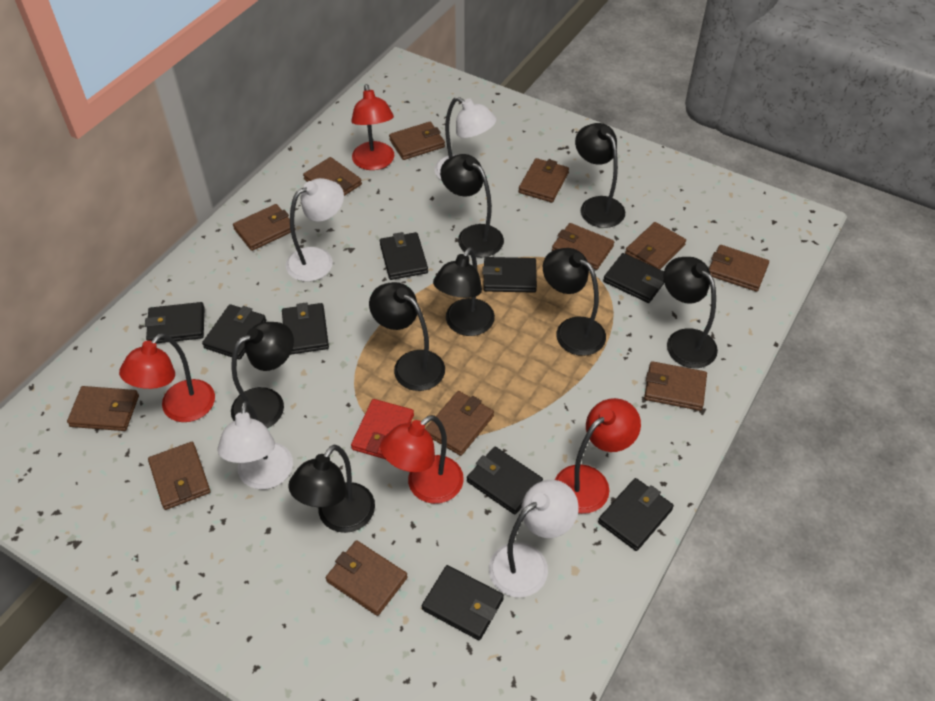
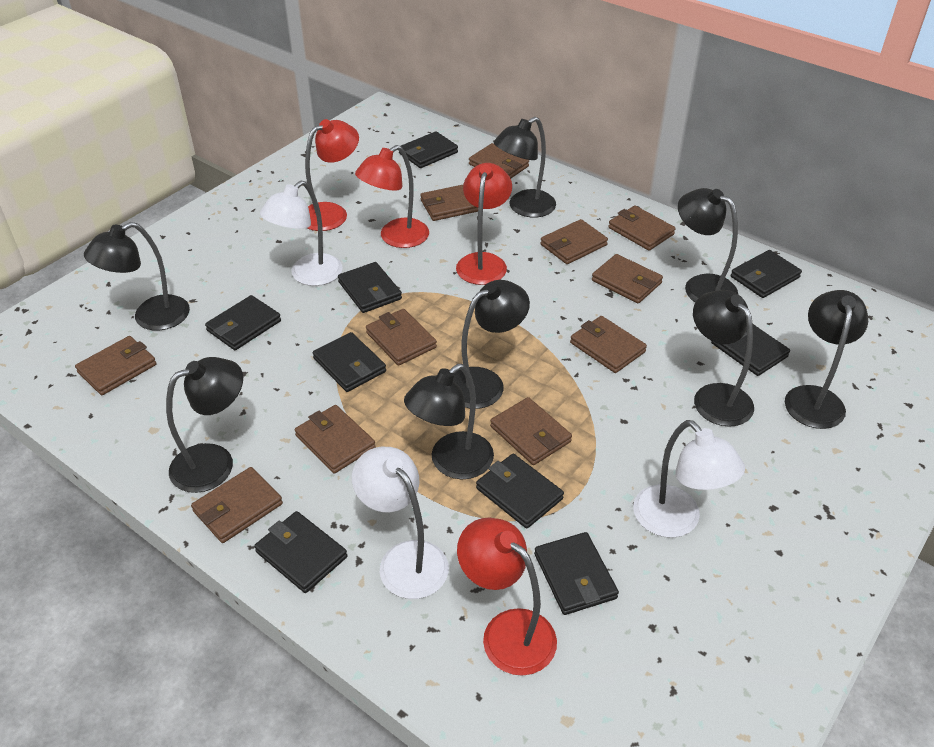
brown wallet: [67,386,139,431] [148,442,211,510] [233,204,295,251] [303,157,362,196] [326,540,408,616] [389,122,445,160] [425,391,494,456] [518,158,569,202] [552,223,614,270] [625,222,686,269] [644,361,707,411] [709,245,769,292] = 12 -> [75,336,157,395] [191,467,283,543] [295,405,376,474] [366,309,437,366] [420,185,478,221] [469,143,529,179] [490,397,572,465] [540,219,608,264] [570,316,647,373] [592,254,663,303] [608,206,676,251] = 11
red wallet: [351,399,414,459] = 1 -> none = 0
white lamp: [217,401,293,489] [286,178,344,282] [434,97,497,180] [489,480,579,597] = 4 -> [260,181,343,286] [352,447,449,599] [633,420,745,538] = 3

